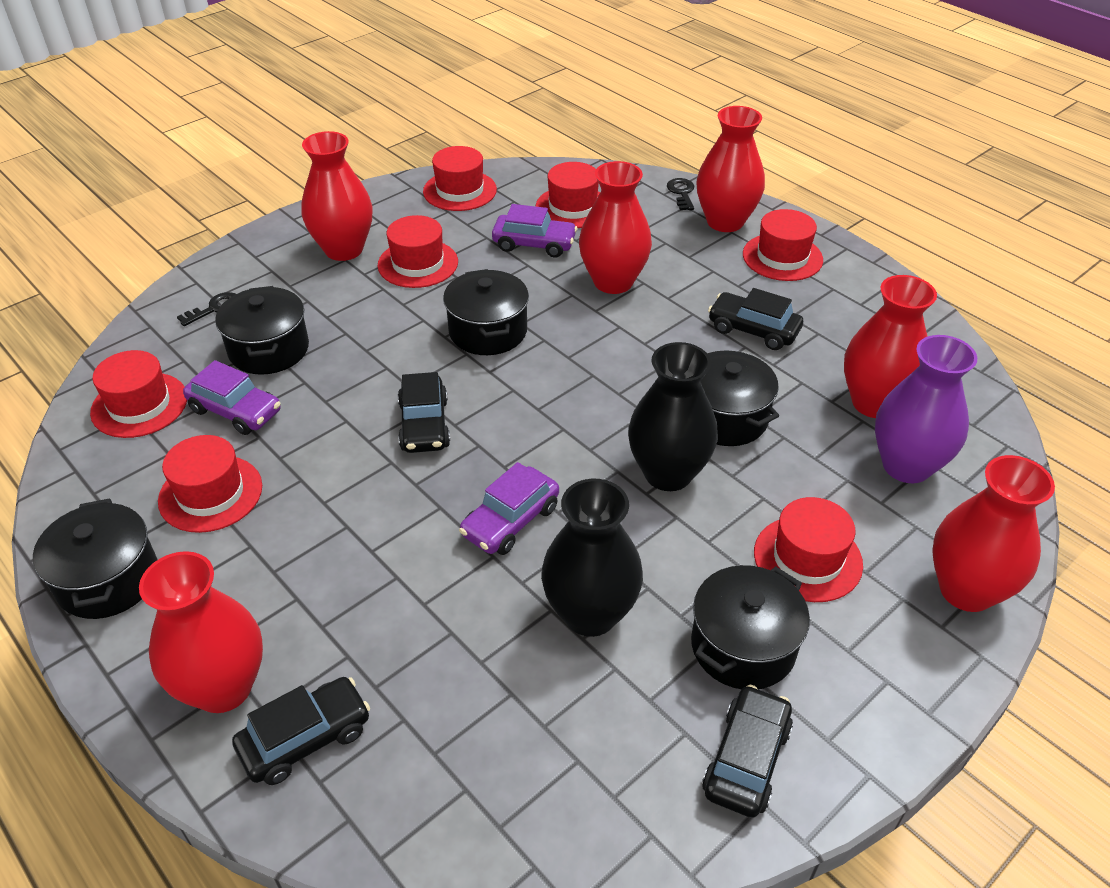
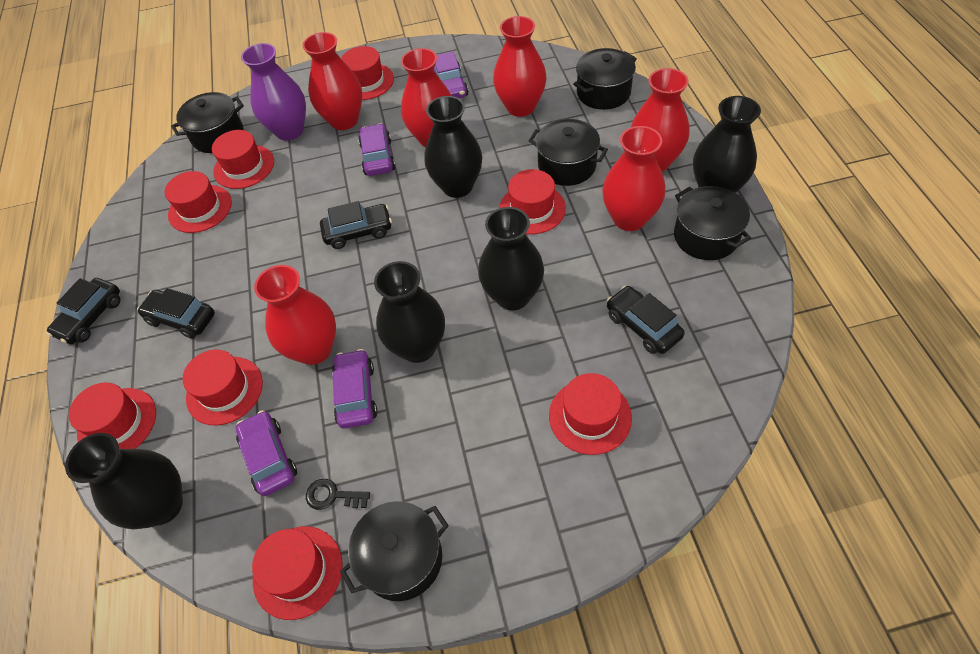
black key: [177,292,235,326] [667,178,694,210] = 2 -> [306,479,370,510] = 1
black vase: [541,479,643,637] [628,342,718,491] = 2 -> [65,433,183,529] [374,261,445,363] [424,96,482,198] [478,207,544,310] [693,96,761,193] = 5
purple car: [183,360,281,435] [459,462,559,555] [492,204,578,258] = 3 -> [236,411,297,496] [332,349,377,429] [358,123,395,176] [434,51,468,98] = 4
red hat: [90,350,187,438] [158,435,262,533] [377,215,458,288] [423,146,497,211] [536,162,600,228] [743,209,823,281] [754,497,863,602] = 7 -> [69,382,156,449] [165,171,232,233] [182,349,263,425] [212,130,274,189] [252,526,343,620] [341,46,394,100] [499,169,566,234] [549,373,632,455] = 8

